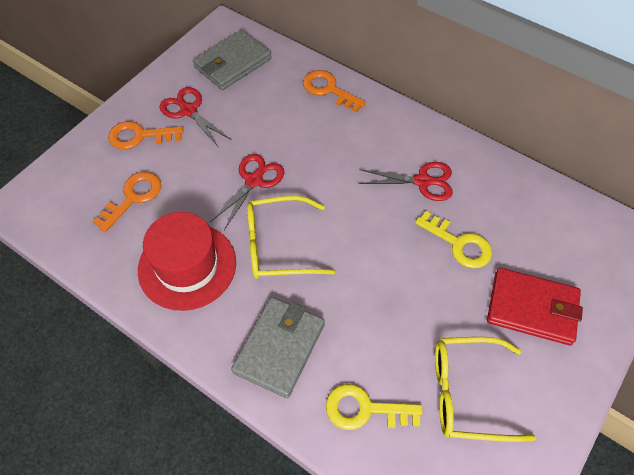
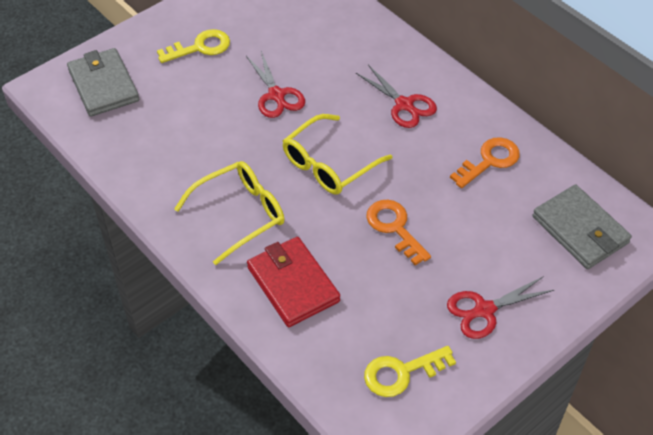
orange key: [93,172,161,232] [108,121,183,150] [303,70,366,112] = 3 -> [366,200,431,265] [450,137,520,188] = 2
red hat: [138,212,236,311] = 1 -> none = 0

